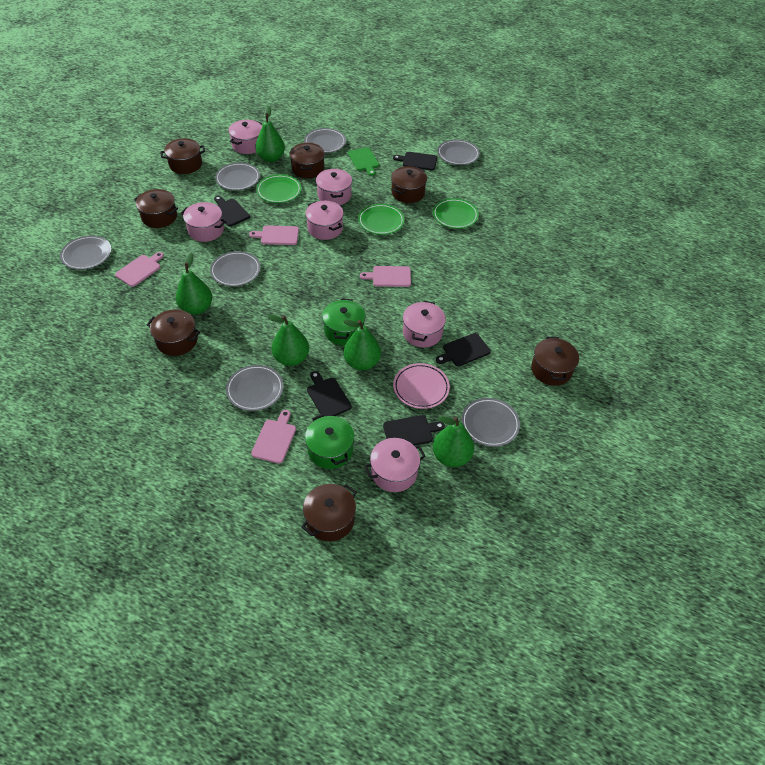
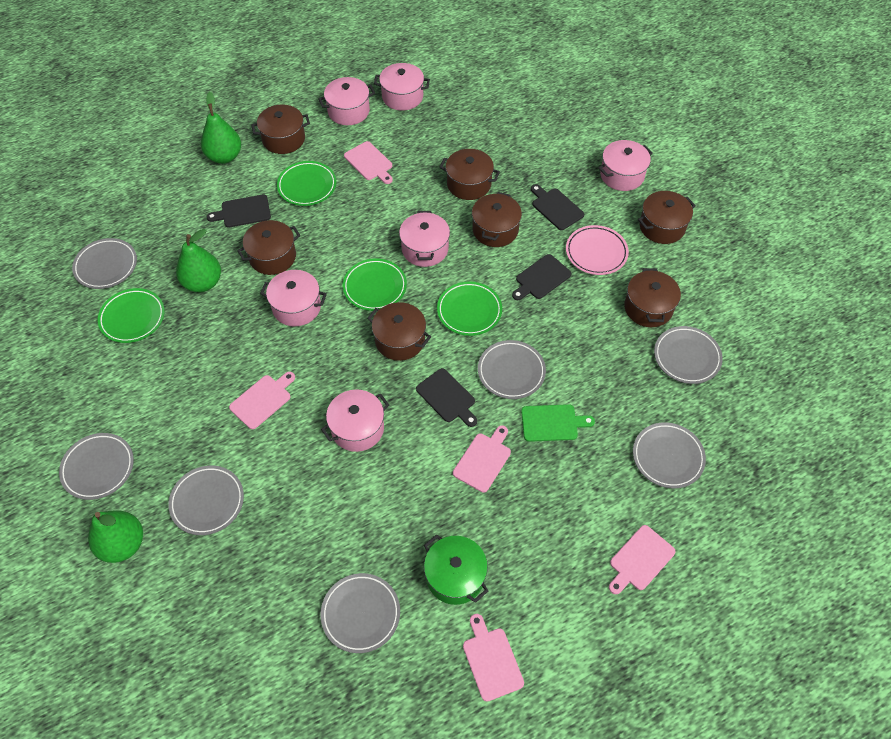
black cutting board: [214,196,250,226] [307,371,352,416] [383,415,445,446] [393,152,437,170] [436,333,491,366] = 5 -> [207,194,271,228] [416,368,477,427] [512,254,572,300] [531,184,584,230] = 4
green pear: [176,252,212,315] [255,106,285,162] [267,315,309,366] [343,319,381,370] [433,416,474,467] = 5 -> [88,510,143,563] [176,229,221,292] [201,92,241,164] = 3
green plate: [256,174,301,203] [358,204,404,235] [433,198,479,229] = 3 -> [97,288,165,343] [277,161,336,206] [343,258,407,311] [437,281,502,336] = 4
green pot: [305,414,354,469] [322,298,365,345] = 2 -> [424,534,488,605] = 1
pink cutting board: [115,252,164,287] [249,225,299,245] [251,410,296,464] [360,266,411,287] = 4 -> [229,372,295,429] [344,141,393,184] [453,425,511,492] [463,614,524,702] [609,525,676,594] = 5

